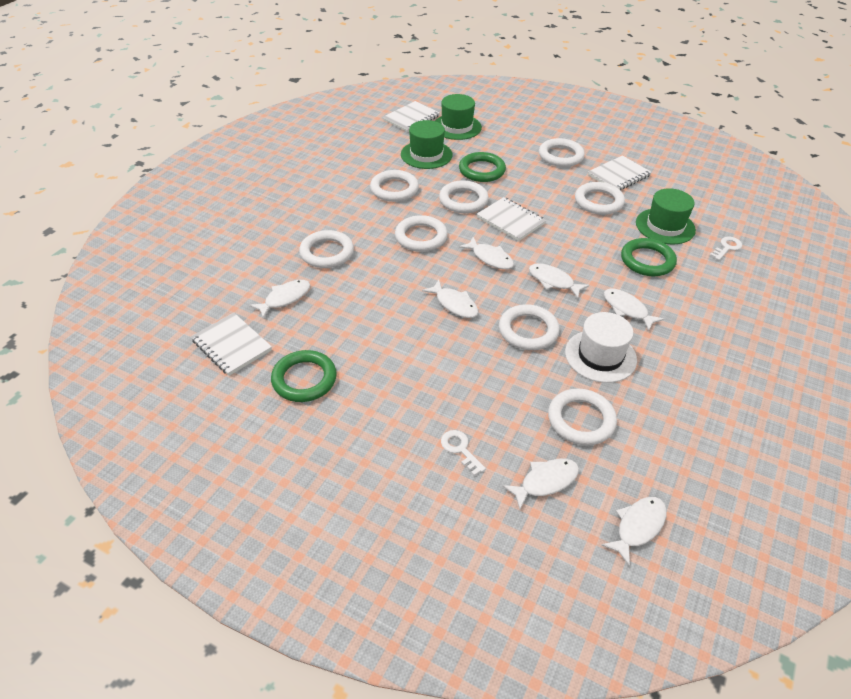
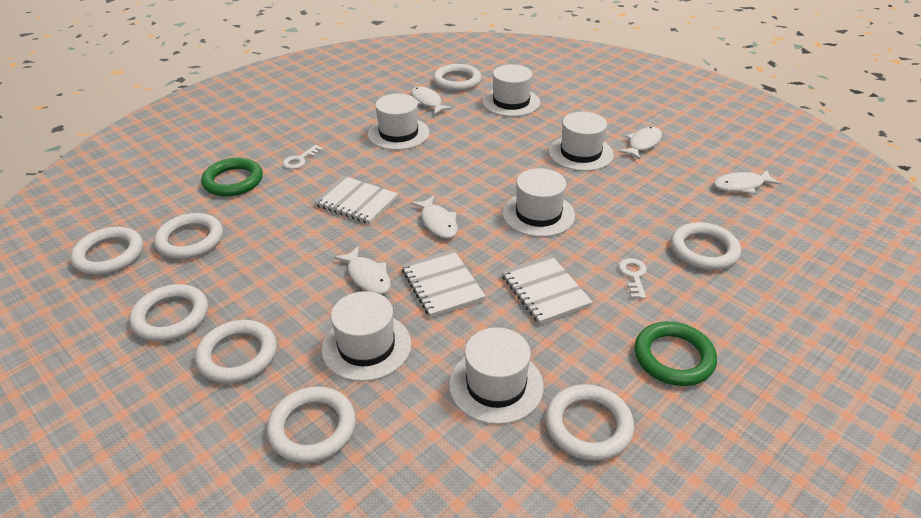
green hat: [401,120,453,169] [435,94,482,140] [636,188,696,244] = 3 -> none = 0
green ring: [271,350,337,402] [459,152,506,182] [621,238,677,276] = 3 -> [201,158,263,197] [634,321,717,386] = 2
white fish: [249,280,310,319] [422,280,478,318] [459,237,514,269] [502,459,579,509] [529,263,589,298] [601,497,667,567] [604,288,664,331] = 7 -> [334,246,391,294] [410,196,458,239] [411,87,453,115] [618,127,662,160] [714,170,781,194] = 5
white hat: [565,312,637,383] = 1 -> [322,291,411,381] [368,94,430,150] [449,327,544,424] [482,64,540,117] [503,168,575,237] [549,112,614,171] = 6
white notebook: [191,313,272,376] [383,101,440,132] [477,197,546,241] [588,155,652,191] = 4 -> [314,176,398,224] [402,249,486,318] [501,255,593,324] = 3

